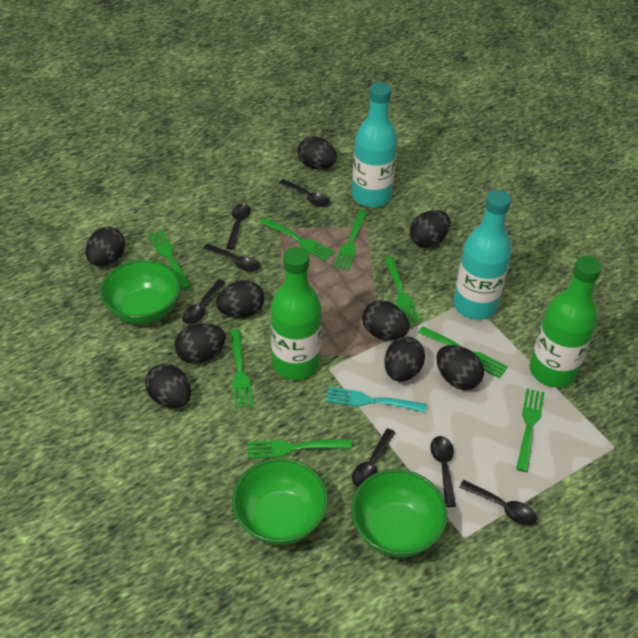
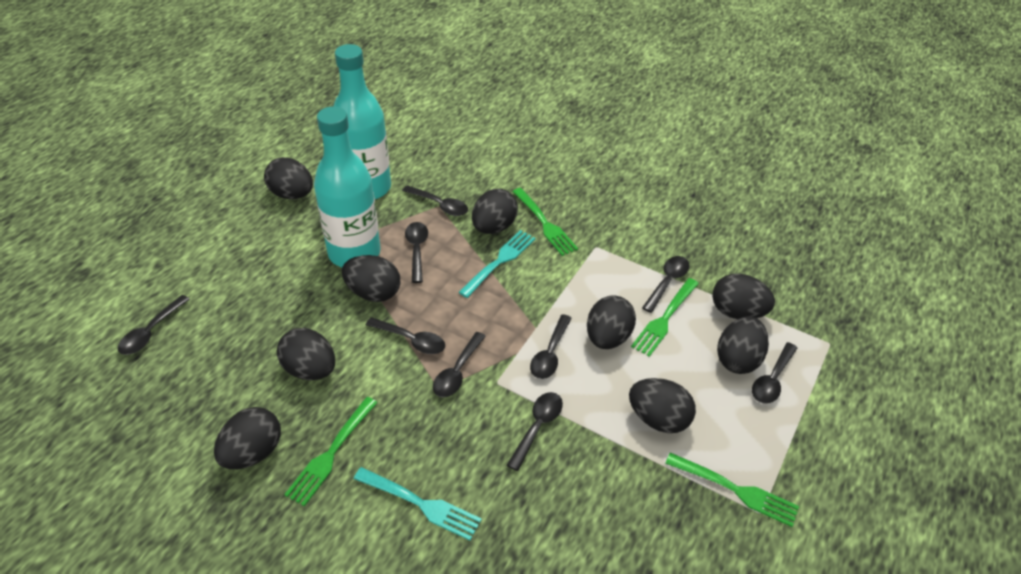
black spoon: [182,280,226,325] [203,244,260,272] [226,203,251,250] [279,179,330,207] [352,428,396,487] [430,436,456,507] [459,480,537,525] = 7 -> [118,295,190,355] [366,317,445,354] [402,185,468,216] [405,222,428,283] [433,332,486,397] [507,392,563,471] [530,314,572,379] [642,256,690,313] [752,342,797,404] = 9
green bottle: [270,247,321,380] [530,256,602,388] = 2 -> none = 0
green bowl: [100,259,181,324] [232,458,328,545] [351,469,448,557] = 3 -> none = 0
green fork: [148,230,191,290] [230,330,253,408] [247,439,352,459] [260,217,335,261] [333,210,367,271] [384,257,420,324] [418,326,508,379] [516,388,544,472] = 8 -> [284,397,378,506] [512,188,578,256] [631,278,699,357] [665,452,799,527] = 4
turquoise fork: [326,387,426,412] = 1 -> [354,467,482,540] [459,230,536,298] = 2

